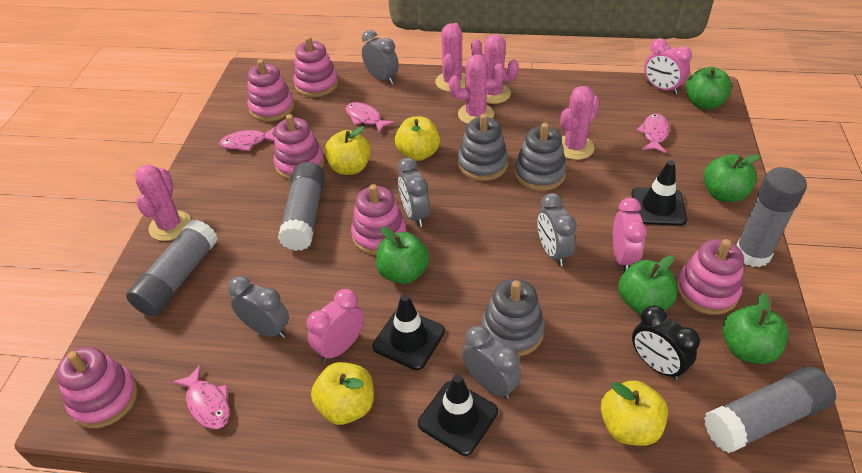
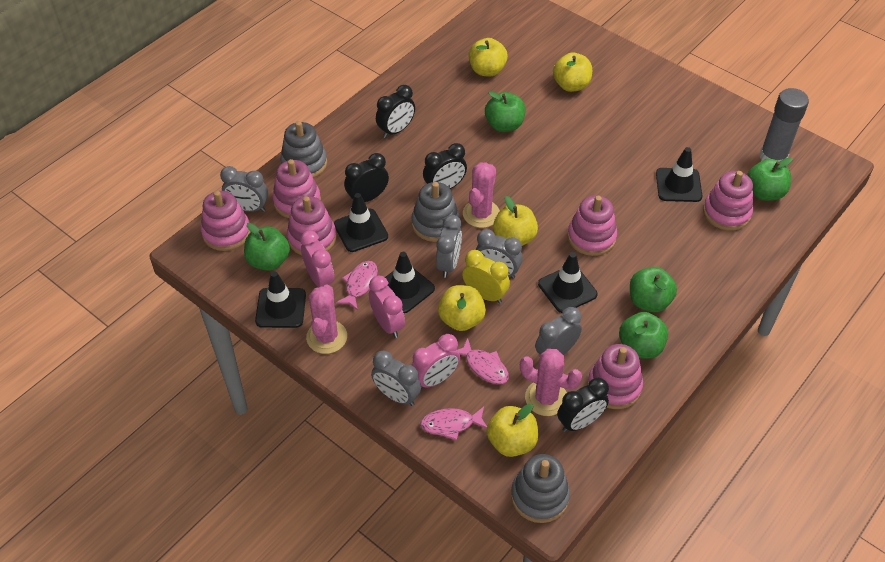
black clock: [632,306,700,380] = 1 -> [344,153,389,203] [376,85,415,138] [423,143,467,189] [557,378,609,432] = 4
black traffic cone: [373,294,445,370] [418,374,498,456] [631,160,687,226] = 3 -> [255,271,306,328] [334,193,388,252] [385,252,435,313] [538,252,598,313] [656,147,702,202] = 5
grey glue stick: [126,219,218,316] [278,162,325,251] [704,366,836,453] [736,167,807,267] = 4 -> [759,88,809,162] = 1
pink cactus: [135,164,191,241] [435,23,466,92] [449,54,504,124] [471,34,519,104] [560,86,600,160] = 5 -> [306,284,347,354] [463,162,500,228] [520,349,582,416] = 3
pink fish: [173,365,230,429] [219,127,276,151] [346,102,394,133] [637,113,669,153] = 4 -> [336,261,378,310] [420,407,487,440] [457,338,509,384] = 3
yellow apple: [311,362,374,425] [325,126,371,175] [395,116,440,161] [601,381,668,446] = 4 -> [438,285,486,331] [469,38,508,77] [487,404,538,457] [493,196,538,246] [553,53,592,92] = 5
yellow clock: none = 0 -> [462,250,510,303] = 1

